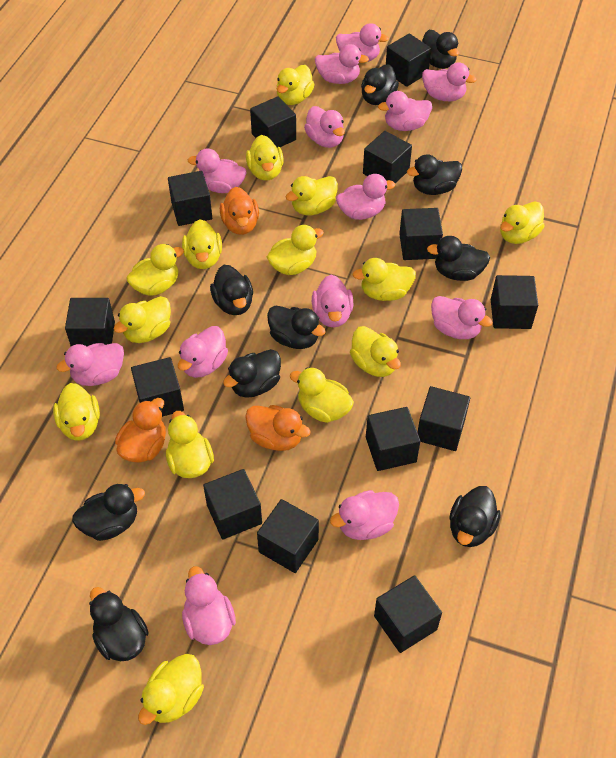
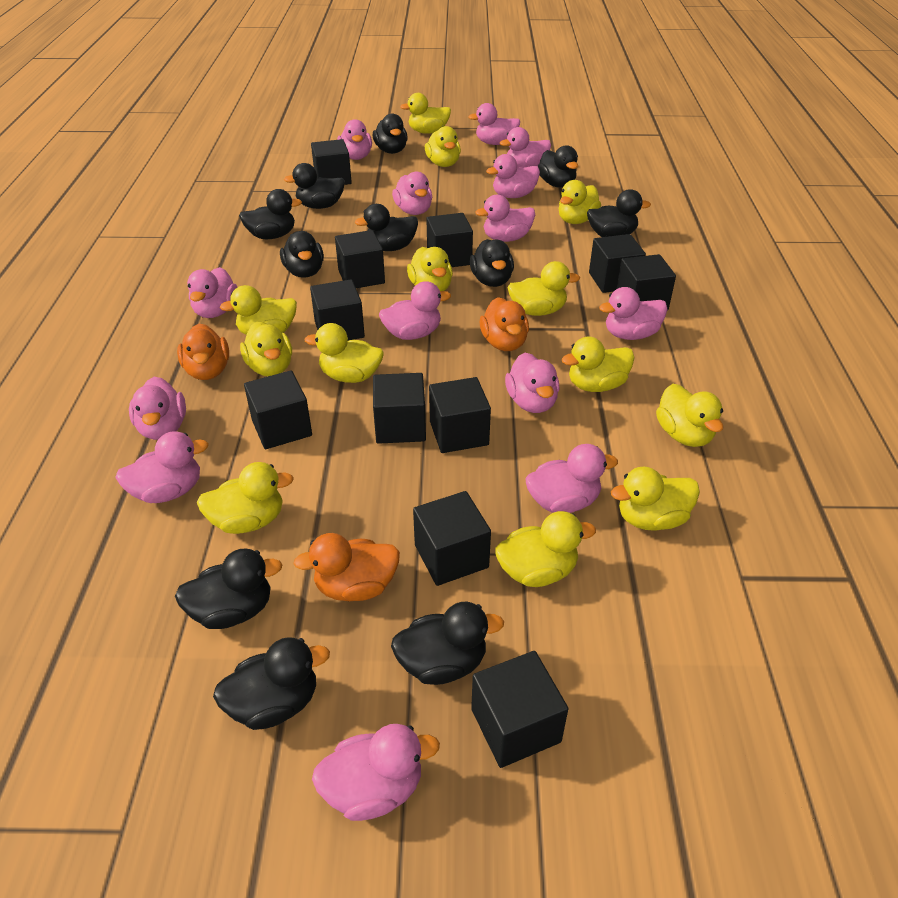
black cube: [65,298,115,346] [131,357,184,417] [168,171,212,226] [203,469,262,540] [250,96,296,148] [257,499,319,573] [363,131,412,183] [366,407,420,471] [374,575,442,653] [386,33,431,87] [399,208,443,260] [417,386,470,451] [491,275,538,329] = 13 -> [244,370,312,449] [310,279,365,340] [311,139,352,185] [335,230,385,288] [373,373,426,444] [413,491,491,586] [426,213,473,267] [429,377,491,453] [471,651,568,768] [589,234,646,293] [617,254,676,311] = 11
black duck: [72,484,145,541] [89,587,149,661] [210,265,253,315] [223,349,281,398] [267,305,326,349] [361,64,399,105] [407,154,462,195] [422,30,459,69] [427,236,490,281] [449,486,501,547] = 10 -> [175,548,283,629] [213,637,330,730] [239,189,302,239] [280,231,324,278] [284,163,345,209] [355,204,418,251] [373,114,408,154] [391,602,504,685] [470,239,514,287] [538,145,579,188] [587,189,651,237] = 11
pink duck: [56,343,124,386] [178,326,228,378] [182,566,236,645] [187,148,246,193] [304,106,345,148] [312,275,353,327] [315,44,369,84] [330,490,399,540] [336,23,389,62] [336,174,395,220] [378,91,432,131] [422,62,477,101] [431,296,493,339] = 13 -> [115,431,209,503] [129,377,186,440] [187,267,237,318] [312,724,440,821] [337,119,372,160] [379,281,451,340] [392,171,432,215] [469,103,520,145] [475,195,535,242] [486,154,540,198] [500,127,551,168] [505,353,560,413] [525,444,618,513] [599,287,668,340] = 14
yellow duck: [53,383,100,441] [114,296,171,343] [126,244,184,296] [138,654,204,725] [166,411,214,478] [182,219,222,269] [246,135,284,181] [267,225,324,275] [277,65,315,105] [286,176,338,215] [290,368,354,423] [350,326,401,377] [353,258,416,301] [500,201,544,244] = 14 -> [197,462,294,534] [220,285,297,335] [240,321,292,376] [305,323,384,383] [400,93,451,134] [407,247,453,291] [425,126,461,167] [495,511,596,587] [508,261,580,316] [558,180,601,224] [562,337,634,392] [611,467,700,531] [656,384,724,447] = 13

